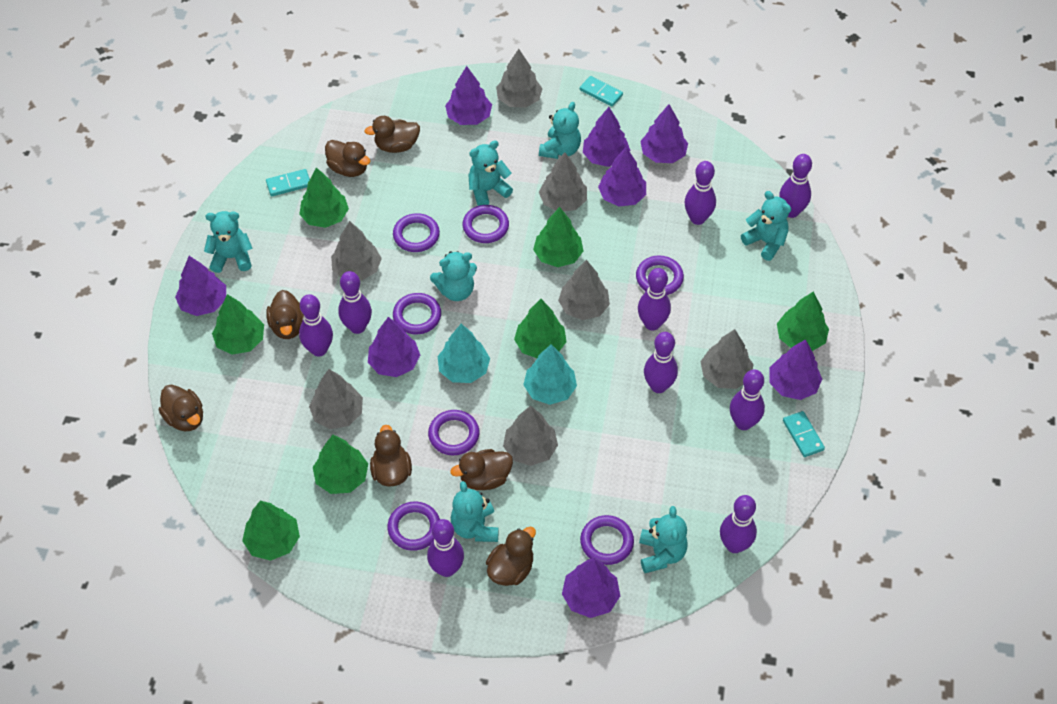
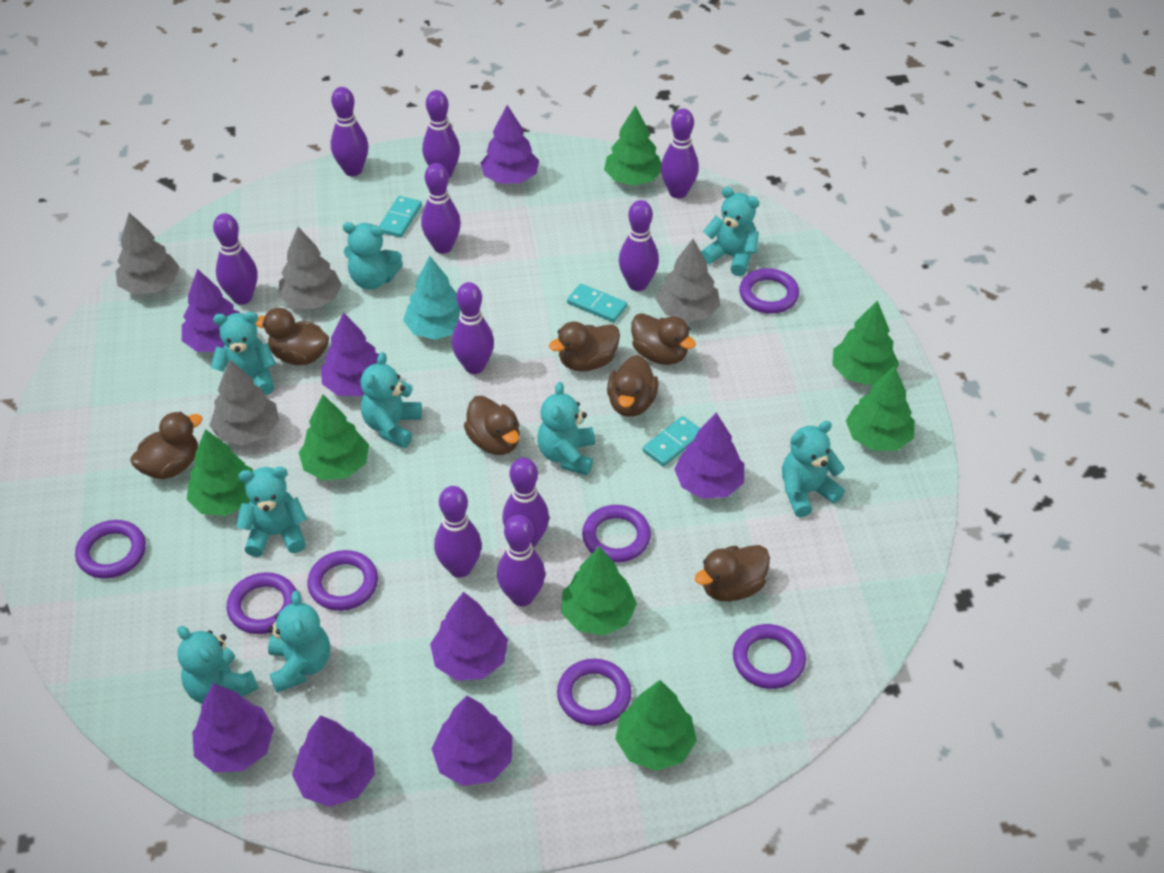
grey tree: [309,369,363,429] [331,221,382,281] [496,49,542,108] [503,405,558,466] [539,152,587,211] [558,260,610,320] [700,329,754,389] = 7 -> [116,213,180,294] [209,359,279,445] [278,227,342,309] [656,239,720,322] = 4
purple bowling pin: [299,294,333,357] [338,271,372,334] [427,519,464,577] [638,268,671,331] [644,332,678,393] [684,161,716,225] [720,495,757,553] [730,369,765,430] [779,154,812,218] = 9 -> [213,213,258,305] [331,87,369,176] [421,163,461,254] [422,90,460,178] [434,486,482,578] [452,282,494,374] [497,515,545,606] [502,458,549,548] [619,200,659,291] [661,109,699,198] = 10
turquoise teddy bear: [204,211,253,273] [430,251,477,301] [451,481,499,542] [468,140,513,206] [539,102,581,159] [639,506,688,573] [741,191,791,261] = 7 -> [177,626,259,704] [211,312,276,395] [236,467,307,557] [268,591,330,693] [343,222,403,290] [360,352,422,448] [537,382,595,475] [701,187,759,276] [782,421,845,517] = 9
turquoise tree: [437,324,490,383] [523,344,577,405] = 2 -> [403,256,460,340] = 1

